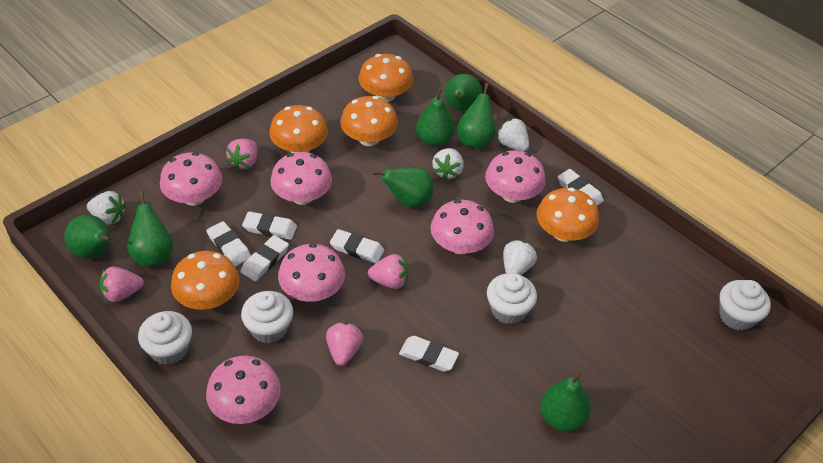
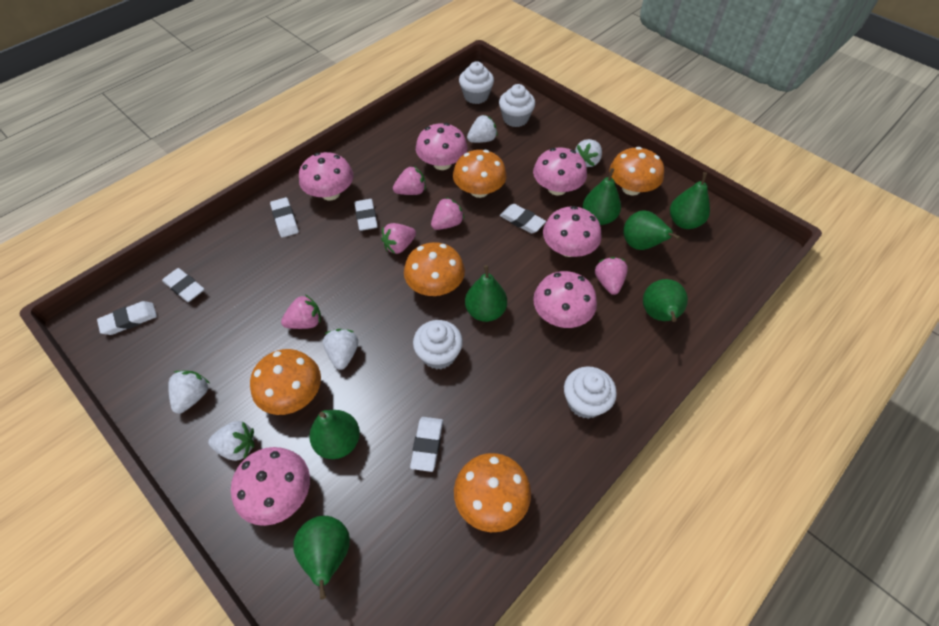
pink strawberry: [100,266,144,302] [226,139,257,170] [326,322,363,366] [368,254,408,289] = 4 -> [281,295,321,329] [381,223,416,254] [393,166,426,195] [431,197,464,230] [595,257,628,295] = 5
white strawberry: [87,191,126,224] [432,148,464,180] [496,118,529,151] [503,240,537,275] = 4 -> [168,371,209,414] [208,421,255,461] [323,329,358,370] [467,115,498,143] [575,139,602,167] = 5

